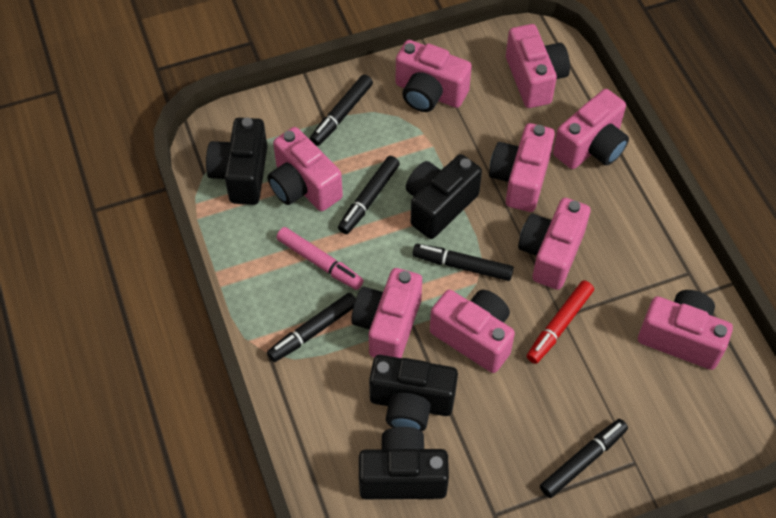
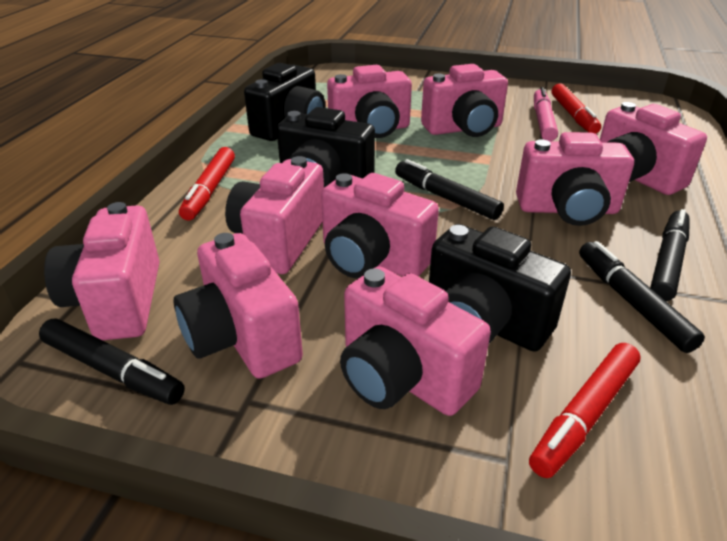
black camera: [206,118,267,205] [359,427,449,499] [369,355,458,431] [406,154,482,239] = 4 -> [244,63,325,141] [277,107,375,188] [429,224,571,352] = 3
black marker: [267,293,356,362] [310,75,373,146] [338,156,400,234] [413,244,514,281] [540,419,628,498] = 5 -> [39,318,185,405] [395,159,504,220] [579,241,705,353] [650,209,690,301] = 4
red marker: [527,280,594,364] = 1 -> [179,147,235,221] [529,343,641,478] [552,83,601,134] = 3

